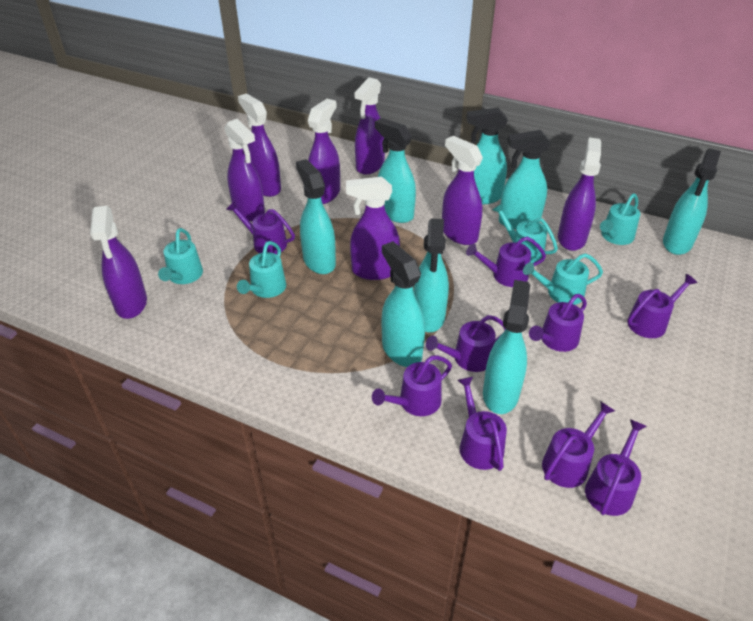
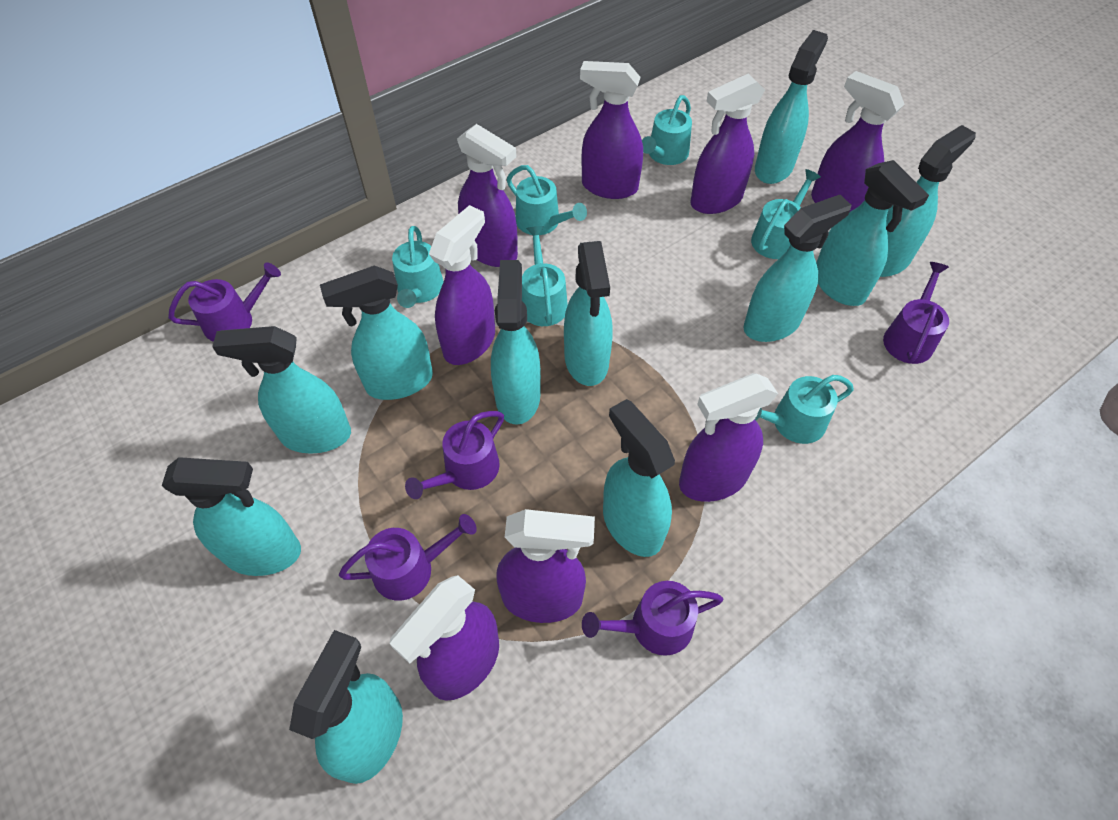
purple watering can: [226,201,295,254] [372,355,452,416] [426,315,506,372] [458,377,507,471] [466,237,546,287] [529,294,587,352] [542,402,615,488] [585,419,647,516] [627,274,697,338] = 9 -> [168,263,281,342] [339,514,477,601] [405,411,504,499] [582,581,723,656] [883,262,949,364] = 5
turquoise spray bottle: [296,159,336,274] [375,118,416,223] [382,241,425,367] [413,219,449,332] [467,108,508,204] [483,280,530,414] [499,130,551,229] [663,148,721,255] = 8 -> [162,457,301,576] [212,326,351,454] [289,630,403,784] [320,265,433,400] [491,260,541,425] [564,241,613,386] [603,399,675,557] [744,195,851,342] [755,30,828,184] [816,160,929,306] [880,125,976,277] = 11
turquoise watering can: [158,228,203,284] [237,241,286,298] [492,203,558,263] [523,253,603,305] [600,193,640,245] = 5 -> [392,226,443,308] [507,165,587,235] [522,226,568,326] [642,95,692,165] [751,169,821,259] [755,375,854,444] = 6

